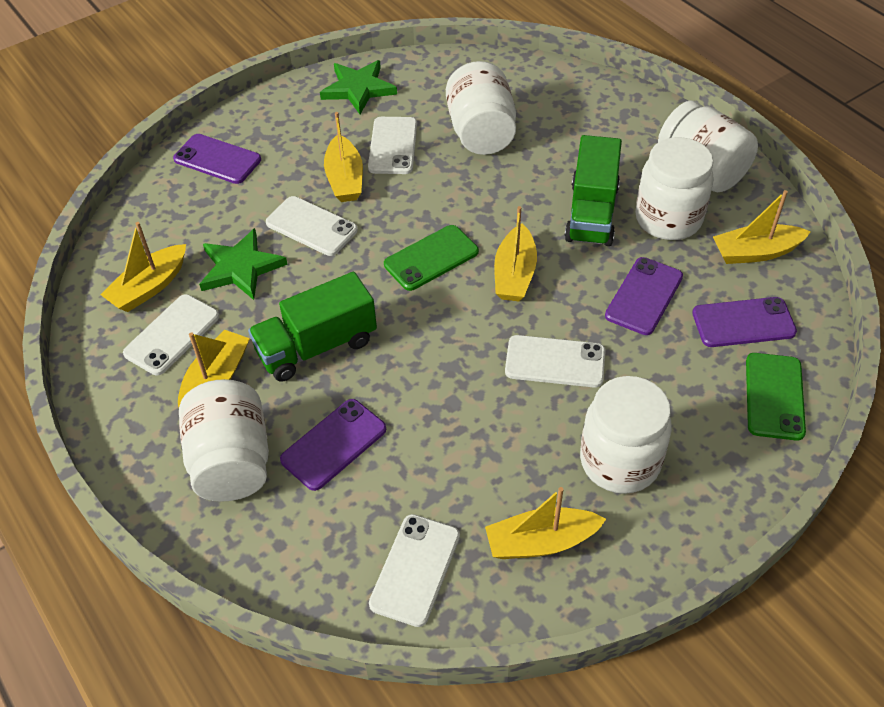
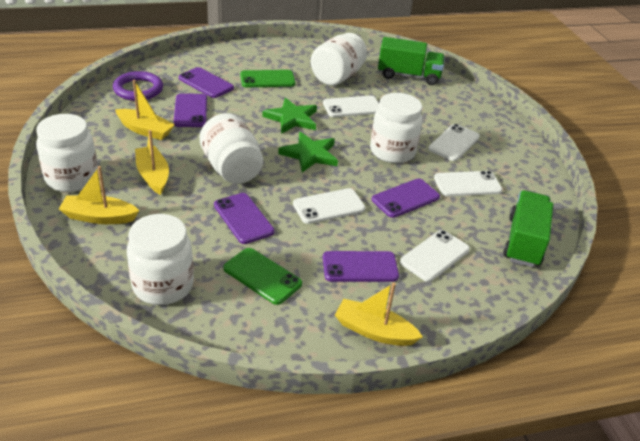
purple phone: [173,134,261,184] [280,399,386,491] [605,257,683,335] [692,297,797,347] = 4 -> [173,93,207,127] [178,67,234,98] [214,193,274,244] [323,251,399,282] [372,179,440,218] = 5
purple ring: none = 0 -> [113,71,163,101] = 1
yellow boat: [100,222,186,312] [178,329,250,407] [324,112,363,202] [485,487,606,559] [494,206,537,301] [713,190,811,264] = 6 -> [59,166,139,224] [115,80,175,140] [135,130,169,195] [335,282,423,346] = 4

